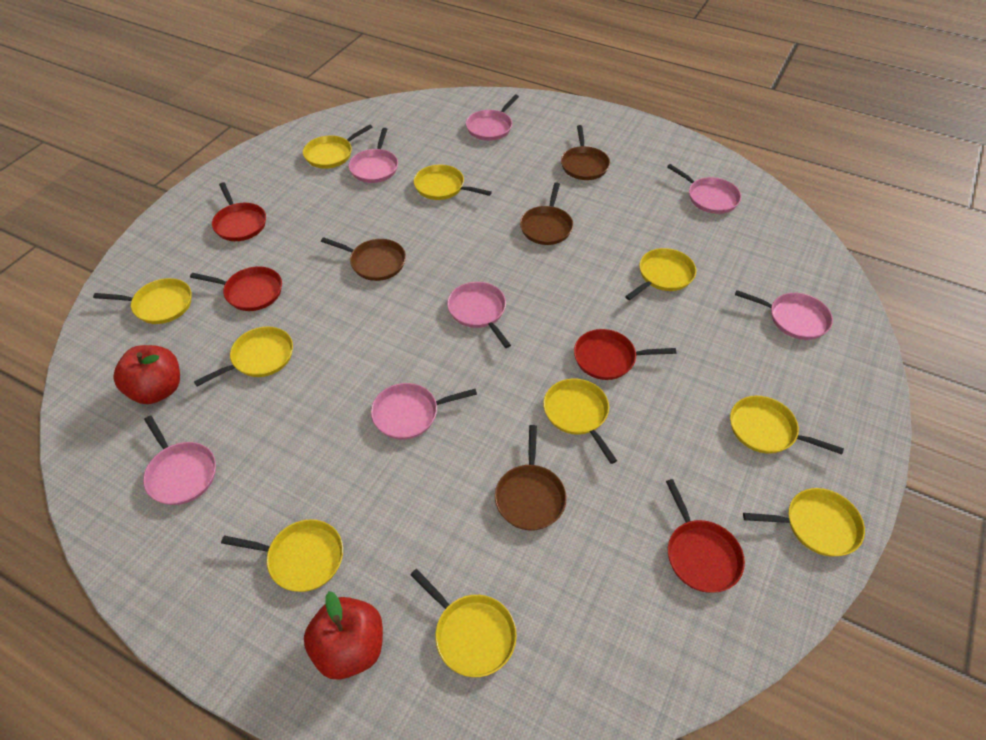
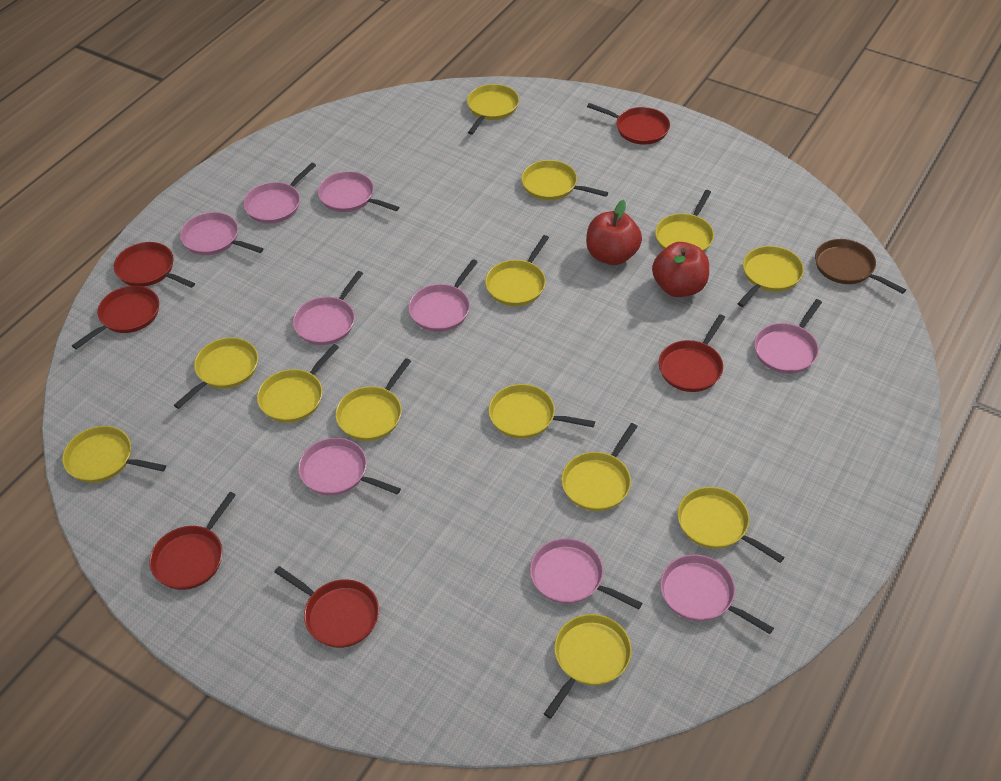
brown pan: [321,237,406,281] [495,425,567,531] [520,182,573,245] [561,125,610,180] = 4 -> [815,239,906,294] = 1
pink pan: [143,415,216,505] [349,128,398,183] [371,383,477,440] [447,282,511,348] [466,95,519,141] [667,164,741,214] [735,290,833,340] = 7 -> [180,212,264,255] [243,163,316,224] [293,271,363,345] [298,438,401,496] [318,171,399,212] [408,259,478,332] [530,538,642,610] [660,554,774,634] [754,299,822,374] = 9
red pan: [190,266,282,311] [212,182,266,241] [574,329,676,380] [666,479,745,593] = 4 -> [72,285,159,349] [114,242,195,288] [149,492,236,590] [274,566,379,648] [587,103,670,145] [659,314,725,392] = 6
yellow pan: [93,278,192,324] [194,326,293,386] [221,519,343,592] [303,124,373,169] [410,569,517,677] [414,165,492,200] [543,379,617,464] [625,248,696,300] [730,396,844,455] [743,488,865,557] = 10 -> [62,426,166,483] [174,337,258,409] [257,344,339,423] [335,358,411,441] [467,84,519,135] [485,235,549,306] [489,384,595,439] [521,160,608,200] [544,614,632,719] [561,423,638,511] [655,190,714,252] [678,487,784,563] [737,246,804,307] = 13

